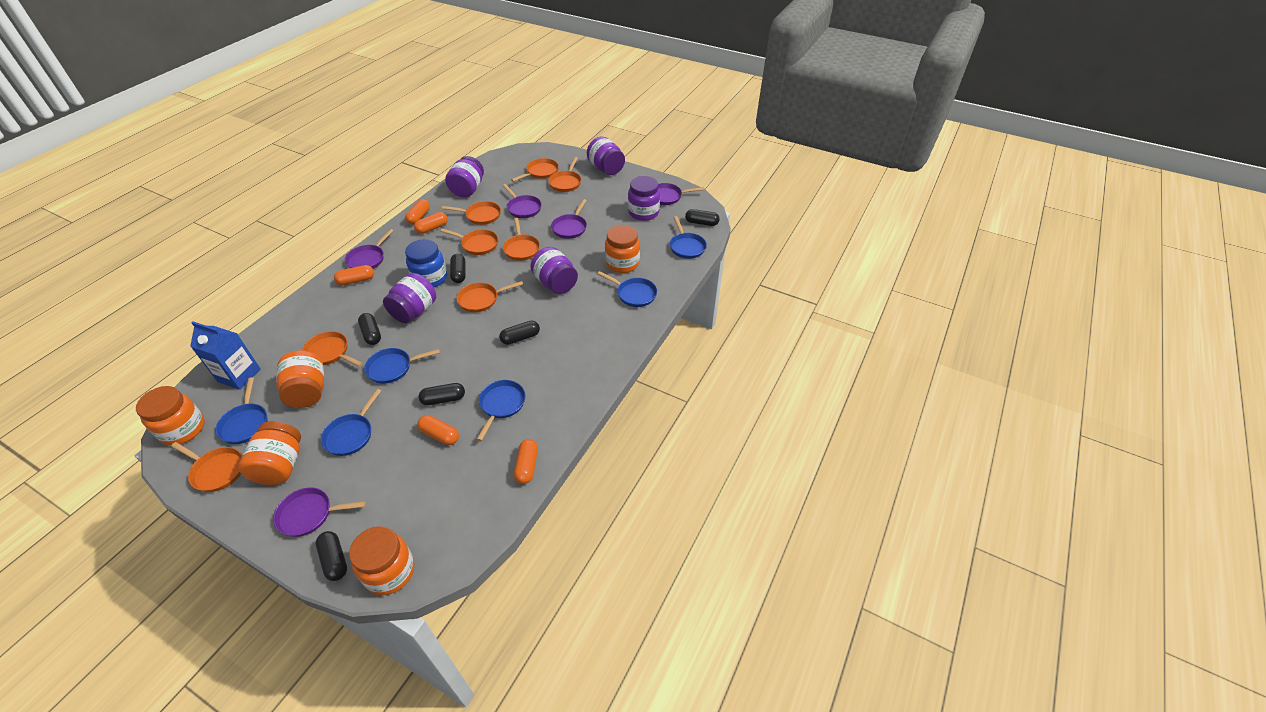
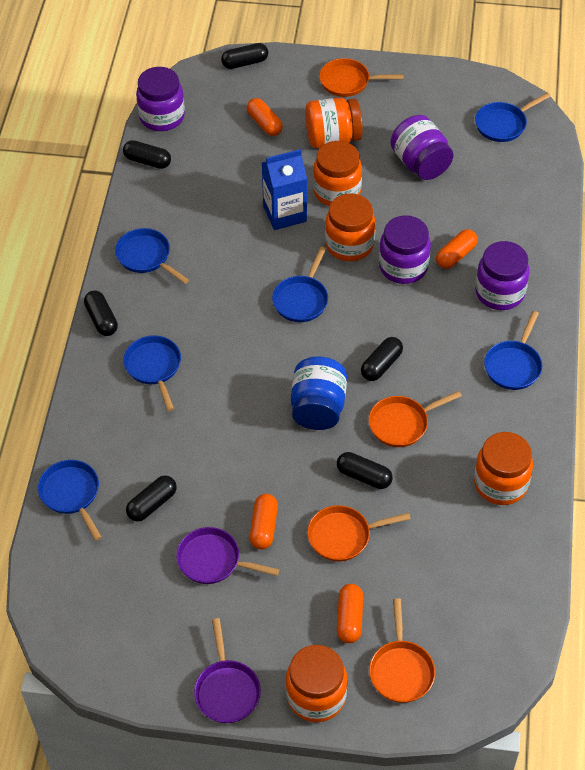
orange capsule: [334,265,374,285] [405,199,430,225] [414,212,448,234] [417,415,459,445] [514,439,538,484] = 5 -> [246,98,283,136] [250,494,278,549] [337,584,363,643] [436,229,478,269] = 4
orange pan: [171,442,242,492] [302,331,363,367] [440,228,498,255] [442,201,501,225] [457,281,523,312] [503,218,540,261] [511,158,559,182] [548,157,581,192] = 8 -> [307,505,411,561] [319,58,404,97] [369,391,462,447] [369,598,435,703] = 4
purple jar: [383,273,436,323] [445,156,484,197] [530,247,578,294] [587,136,625,175] [628,176,660,221] = 5 -> [136,67,185,131] [379,215,431,284] [390,115,453,180] [475,241,529,310] = 4
purple pan: [273,487,366,537] [345,229,394,269] [502,184,542,218] [551,199,587,239] [658,183,705,205] = 5 -> [176,527,279,584] [194,618,261,723] = 2

